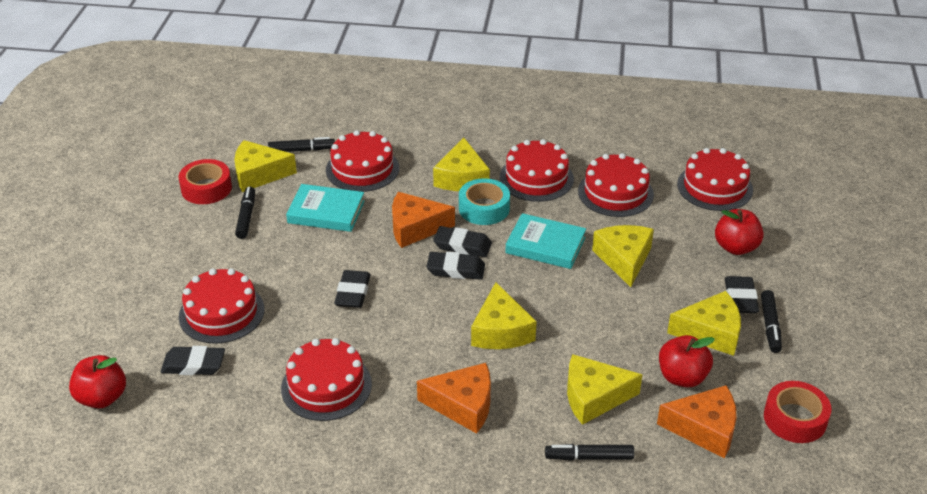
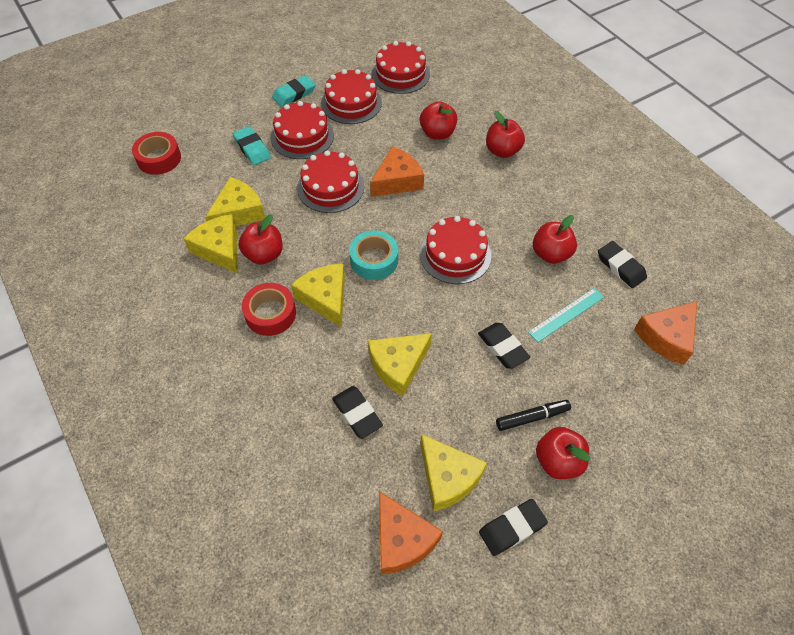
black eraser: [160,346,225,375] [334,270,370,308] [426,252,485,280] [433,226,492,257] [725,276,759,313] = 5 -> [332,386,383,439] [478,323,530,369] [479,499,548,556] [598,241,647,288] = 4
black marker: [235,187,255,239] [268,137,335,152] [545,444,634,461] [761,290,782,353] = 4 -> [496,400,571,431] = 1
red apple: [69,355,126,408] [659,335,715,388] [715,209,764,255] = 3 -> [239,214,283,265] [420,101,457,140] [486,111,525,158] [533,215,577,264] [536,427,591,479] = 5
red cake: [179,268,265,344] [281,338,372,421] [326,130,399,192] [500,139,574,202] [578,153,654,217] [677,148,753,211] = 6 -> [271,101,334,159] [297,151,364,213] [321,69,382,124] [372,41,430,94] [420,216,491,284] = 5
turquoise book: [286,184,365,232] [505,213,586,269] = 2 -> none = 0
turquoise eraser: none = 0 -> [233,126,271,165] [272,75,316,107] = 2
turquoise ruler: none = 0 -> [528,288,604,342] = 1
yellow cheese: [234,140,297,192] [433,138,490,191] [471,282,537,349] [567,354,643,425] [592,225,654,287] [667,291,741,356] = 6 -> [184,214,238,273] [205,177,265,226] [291,264,345,327] [368,333,432,396] [420,434,487,511] = 5

